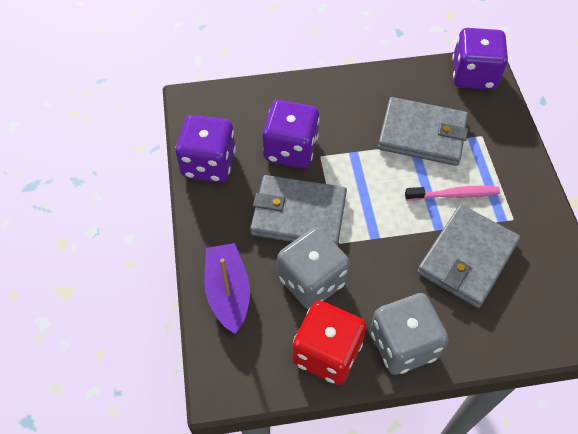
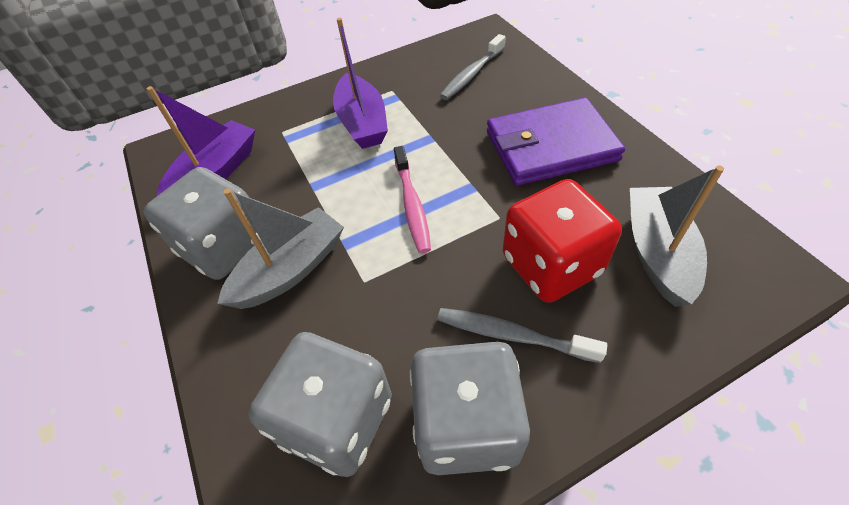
grey boat: none = 0 -> [217,188,344,309] [630,166,724,307] = 2
grey dice: [277,227,350,310] [370,293,449,375] = 2 -> [144,167,261,280] [248,332,392,477] [410,342,530,475] = 3
grey toothbrush: none = 0 -> [437,308,607,363] [440,34,506,100] = 2
grey wallet: [250,175,347,246] [378,97,468,166] [417,205,520,308] = 3 -> none = 0
purple boat: [204,243,250,334] = 1 -> [147,86,255,196] [333,18,388,149] = 2
purple dice: [175,115,236,183] [262,100,320,168] [452,28,508,90] = 3 -> none = 0
purple wallet: none = 0 -> [487,97,625,185] = 1

